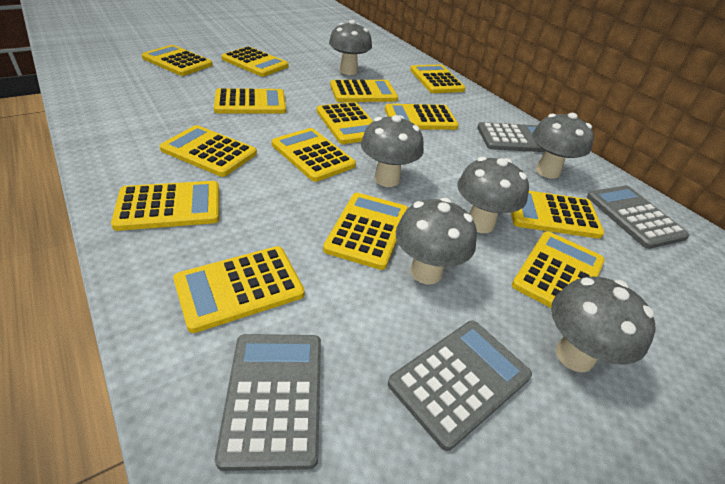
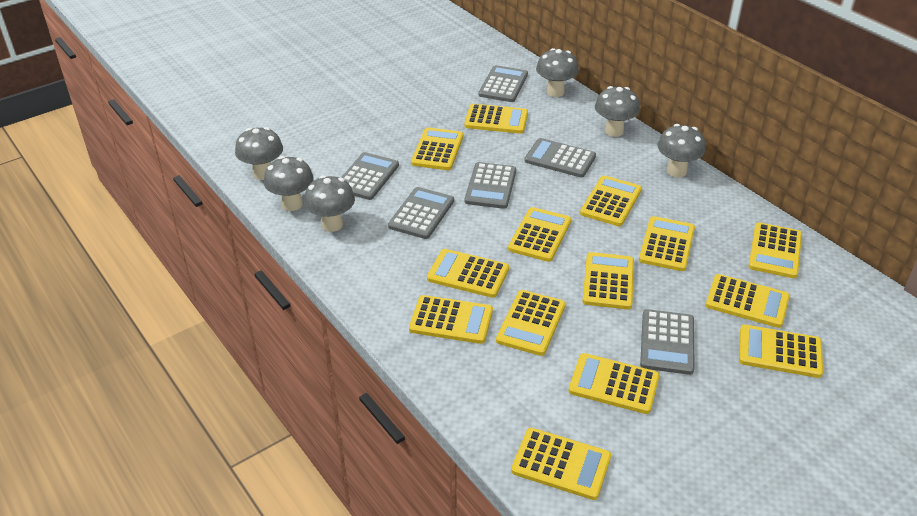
grey calculator: [215,334,321,471] [388,320,532,451] [477,122,545,152] [587,185,689,249] = 4 -> [341,152,399,200] [388,187,454,239] [465,162,516,209] [478,65,528,102] [524,138,596,178] [640,309,695,375] = 6

